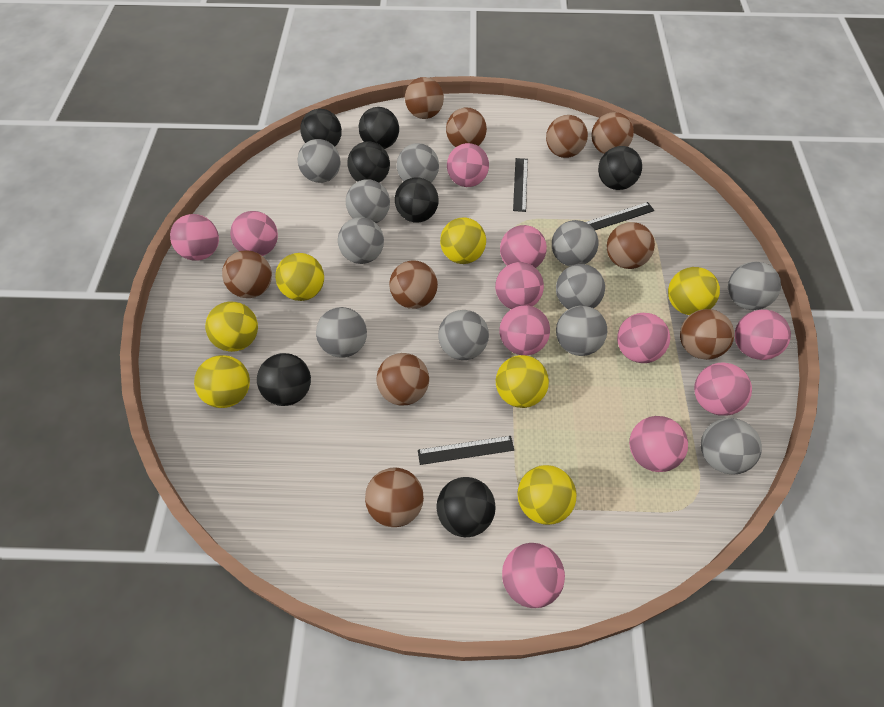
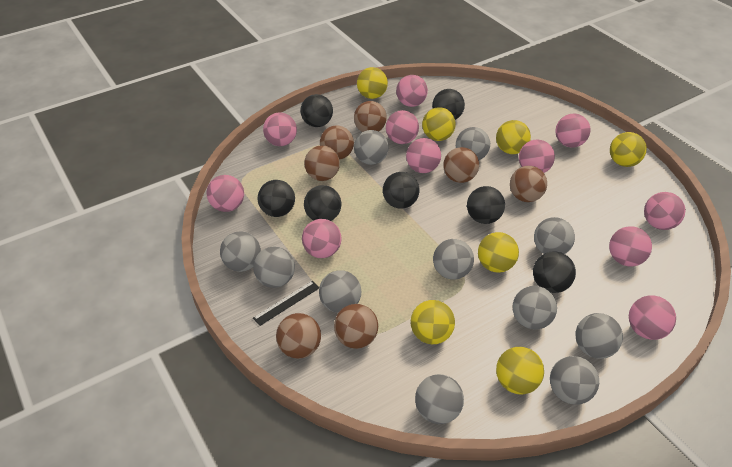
black ruler: [418,436,514,465] [513,158,528,212] [586,202,655,230] = 3 -> [253,281,319,326] = 1
brown ball: [222,250,272,298] [365,468,424,527] [376,353,429,406] [390,260,438,309] [405,77,444,119] [446,108,487,147] [546,115,588,158] [591,112,634,154] [607,222,655,269] [680,309,734,360] = 10 -> [276,313,321,359] [304,145,340,181] [320,125,354,160] [334,304,378,349] [354,101,387,132] [443,147,479,183] [510,166,547,202] = 7

